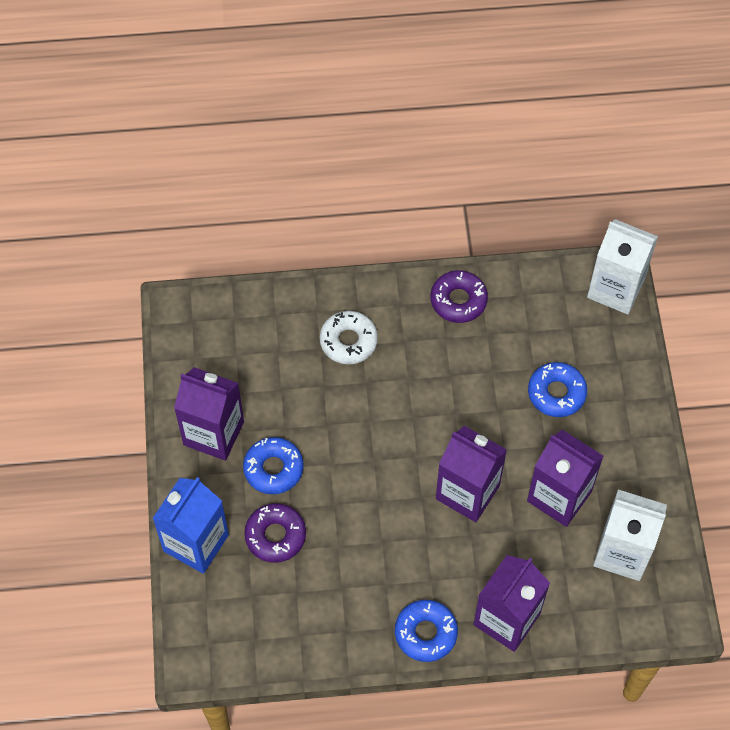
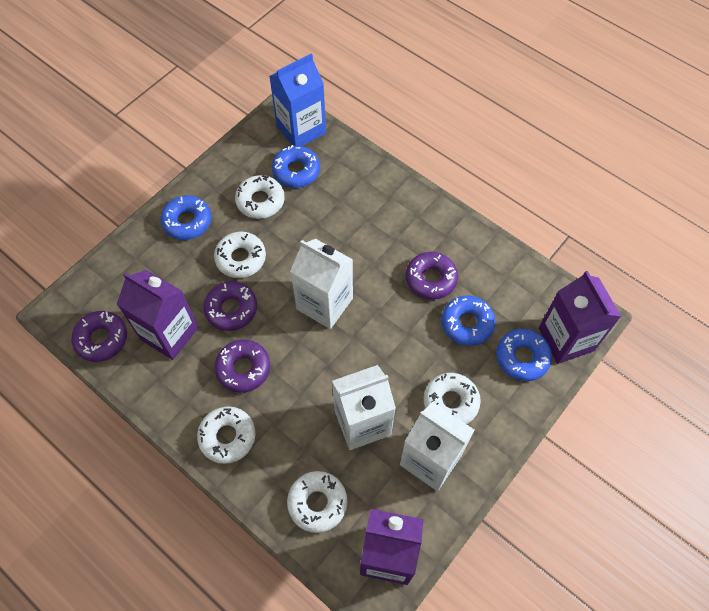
blue donut: [243,437,303,494] [395,600,458,662] [528,362,587,417] = 3 -> [161,195,211,240] [272,145,320,188] [441,296,496,346] [496,329,552,381] = 4
purple carton: [174,367,244,461] [436,426,507,522] [473,555,550,652] [527,430,604,527] = 4 -> [117,270,199,360] [360,509,423,585] [539,271,621,364] = 3
purple donut: [244,503,306,563] [431,270,488,323] = 2 -> [71,311,127,362] [203,281,257,331] [214,340,270,393] [406,252,458,300] = 4
white carton: [587,219,658,314] [593,489,667,581] = 2 -> [290,239,353,329] [332,365,396,450] [400,402,475,491] = 3
white donut: [320,311,378,365] = 1 -> [197,406,255,464] [214,232,266,278] [235,175,285,219] [287,471,347,533] [424,373,481,424] = 5

